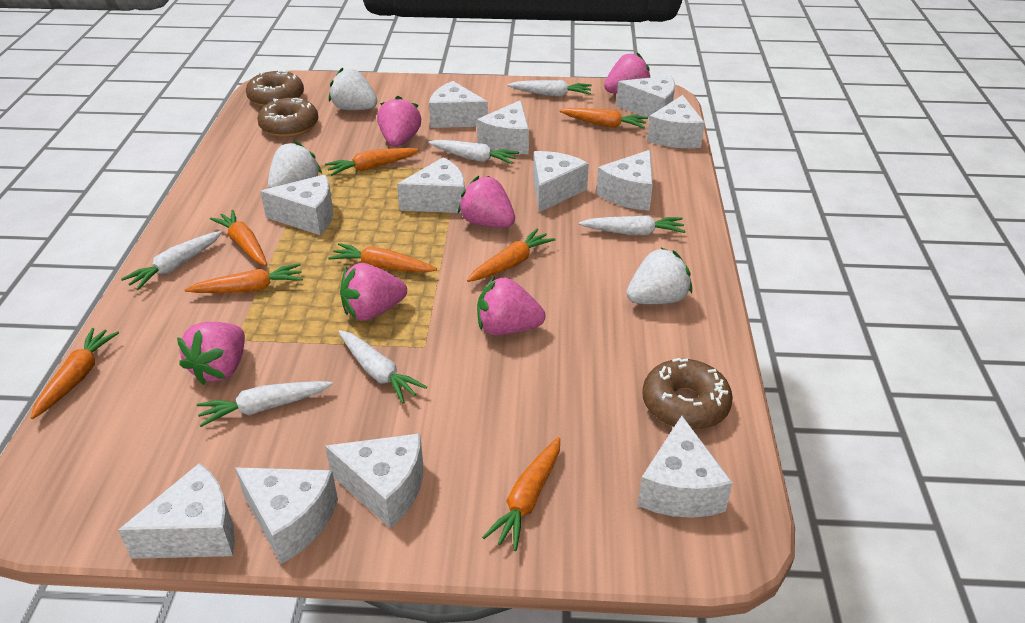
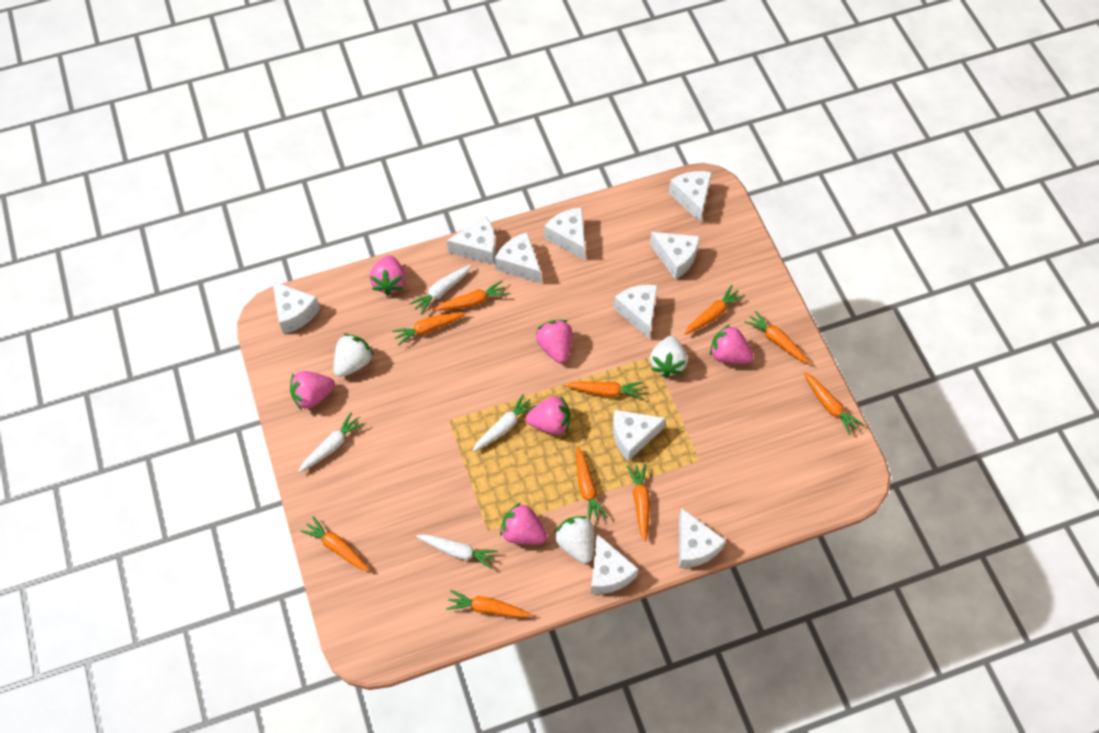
brown donut: [246,70,304,107] [257,98,319,137] [642,358,733,430] = 3 -> none = 0
orange carrot: [31,328,119,419] [185,263,303,293] [210,210,267,266] [325,148,419,176] [328,243,437,273] [467,229,556,282] [482,437,560,551] [560,108,648,128] = 8 -> [300,516,370,572] [392,312,466,346] [434,281,508,311] [446,590,532,618] [565,381,643,399] [576,446,608,521] [627,464,650,542] [684,285,745,335] [744,311,810,364] [803,372,864,435] = 10
white carrot: [121,231,222,290] [197,381,333,427] [338,330,427,403] [428,140,519,164] [508,80,592,97] [578,215,686,235] = 6 -> [298,412,364,473] [409,265,472,315] [416,534,498,569] [472,394,536,452] = 4
white cheese: [118,463,235,559] [235,467,338,564] [260,174,333,235] [325,433,423,528] [397,157,465,213] [429,81,488,128] [477,100,529,154] [533,151,589,212] [596,150,653,211] [616,75,675,118] [638,416,733,518] [647,95,705,148] = 12 -> [272,281,320,334] [447,216,496,265] [495,232,541,283] [544,208,585,260] [591,534,639,594] [613,410,666,461] [614,285,658,339] [650,232,700,280] [669,171,712,222] [679,508,726,568] = 10

